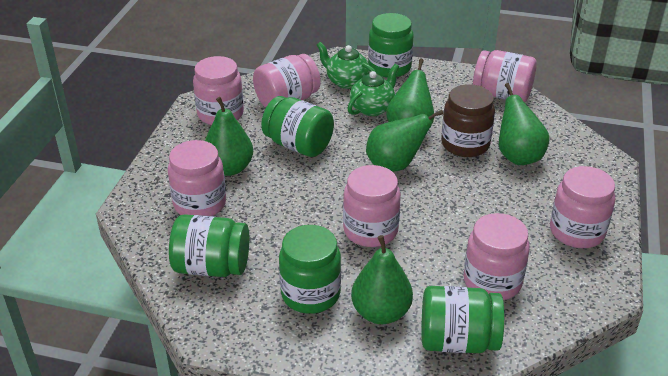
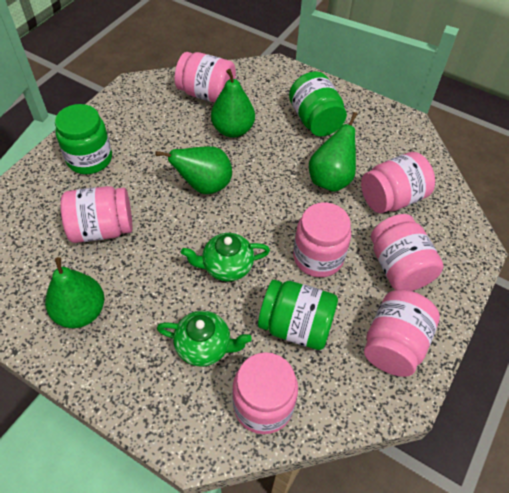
brown jar: [441,84,495,157] = 1 -> none = 0
green jar: [169,214,249,277] [261,96,334,157] [279,225,341,314] [368,13,414,78] [421,286,504,353] = 5 -> [55,104,112,174] [258,280,338,350] [289,71,347,136] = 3
green pear: [205,97,253,176] [351,235,413,324] [366,110,444,172] [386,59,434,123] [499,83,550,165] = 5 -> [45,257,104,328] [156,146,232,194] [211,69,255,138] [309,112,357,192] = 4

